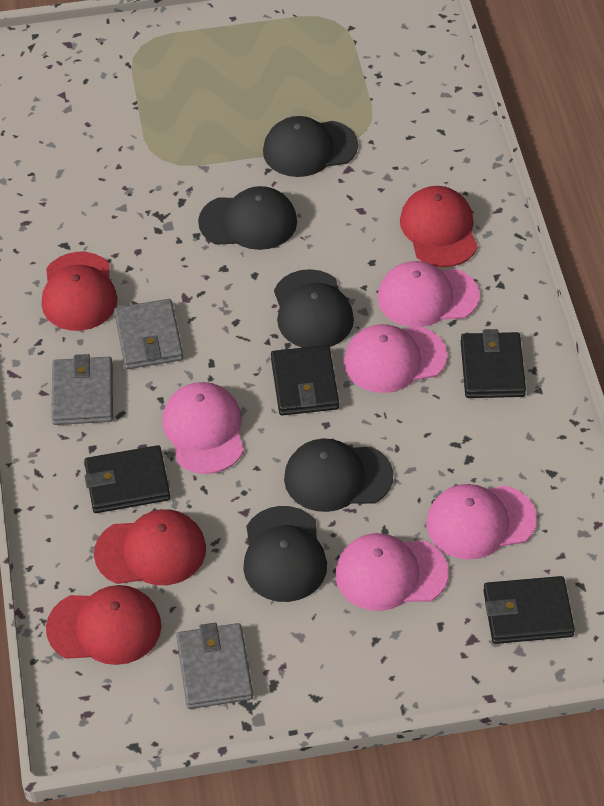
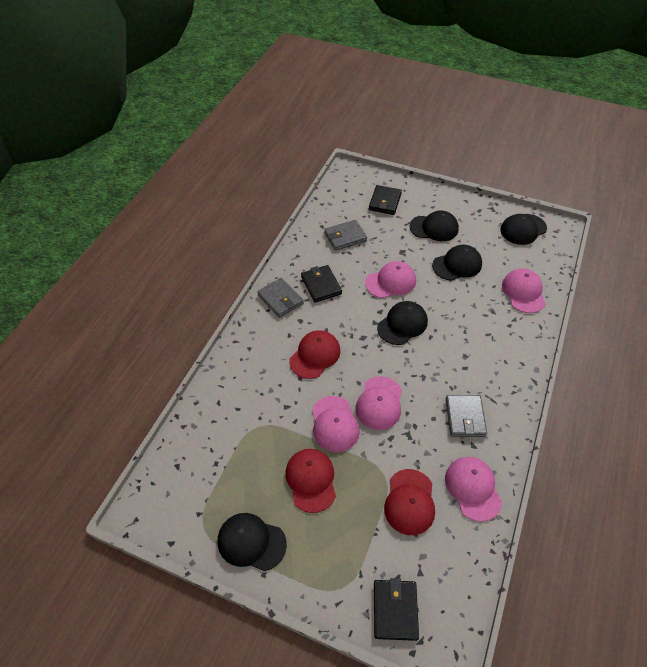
black wallet: [84,445,170,513] [271,345,339,415] [461,329,526,398] [483,576,575,644] = 4 -> [301,265,342,303] [369,185,402,215] [374,578,419,641] = 3
red cap: [42,252,118,331] [46,585,161,665] [94,509,206,585] [400,186,478,267] = 4 -> [285,449,336,513] [289,330,340,379] [384,469,435,535] = 3

